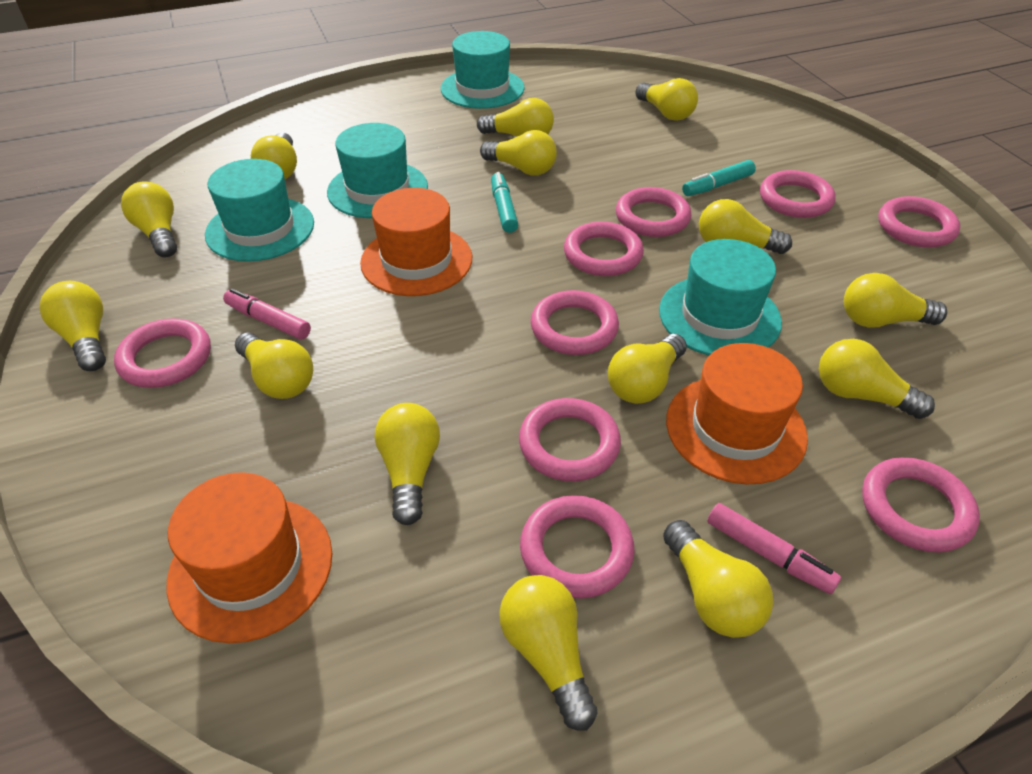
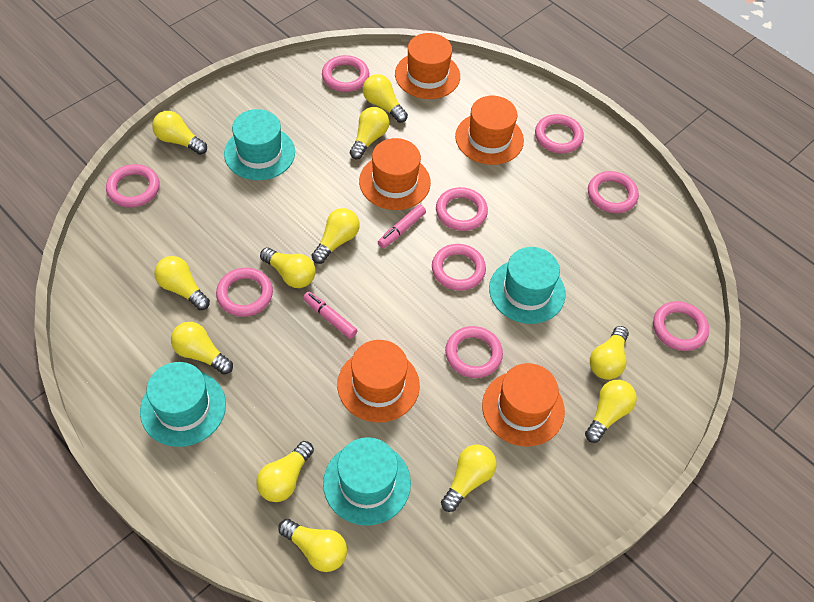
orange hat: [166,472,332,643] [360,188,472,296] [666,343,808,484] = 3 -> [337,340,420,422] [359,138,431,210] [395,33,460,99] [455,96,524,165] [482,363,565,447] = 5
turquoise marker: [491,172,518,233] [682,160,756,196] = 2 -> none = 0
yellow light bulb: [39,281,106,371] [121,181,177,258] [235,333,313,399] [251,132,297,179] [375,403,440,525] [477,98,554,136] [480,130,557,176] [499,575,597,731] [608,334,687,404] [635,78,698,121] [663,520,773,638] [699,199,792,254] [819,339,935,419] [844,273,947,328] = 14 -> [152,111,207,155] [154,256,210,310] [171,322,233,374] [256,441,314,502] [260,247,315,288] [278,519,347,572] [311,208,360,264] [350,107,389,159] [363,74,408,123] [441,444,496,512] [585,380,637,443] [590,326,629,380] = 12

